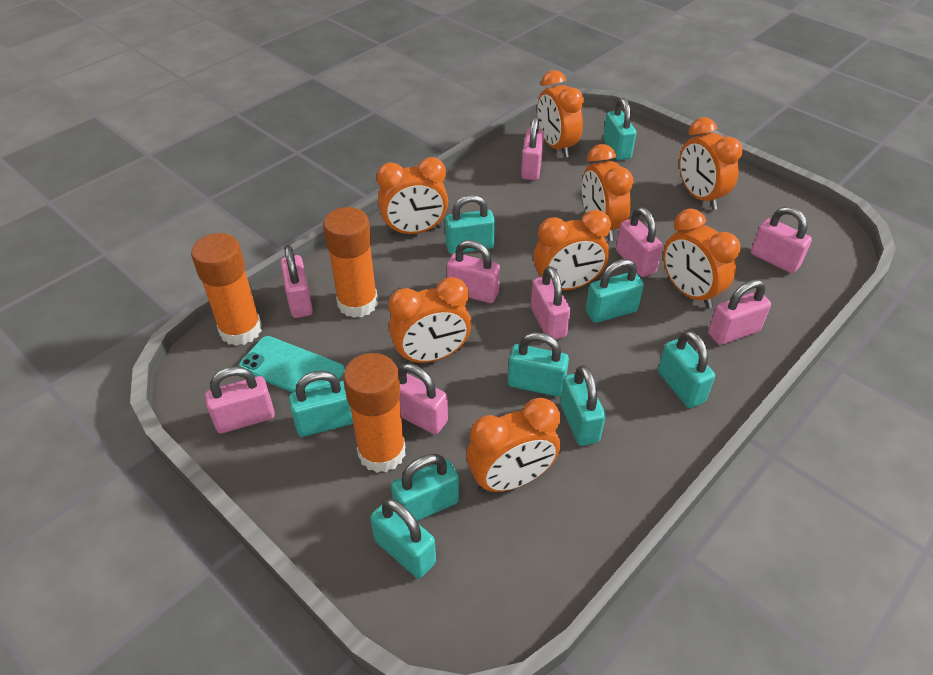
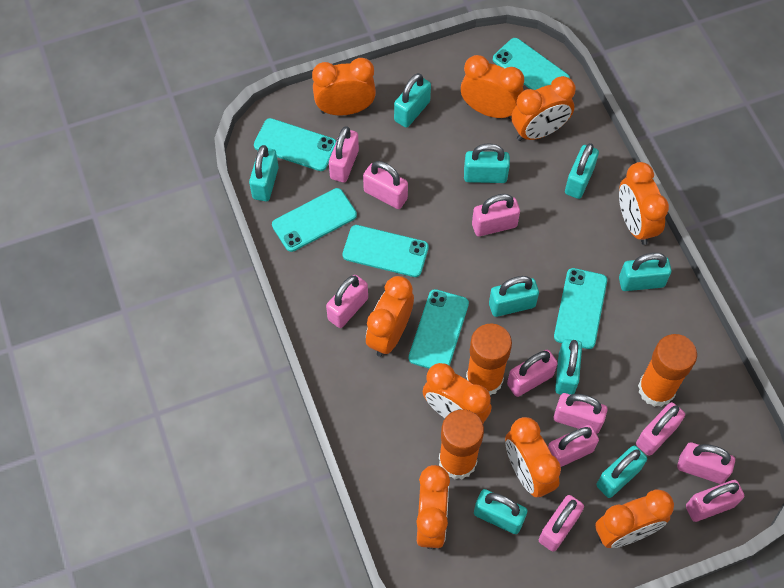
orange clock: [377,157,448,235] [388,277,471,364] [467,398,560,493] [533,210,611,291] [537,70,584,158] [582,144,633,241] [663,208,740,309] [679,117,742,210] = 8 -> [312,58,376,115] [366,276,414,357] [416,465,450,549] [423,363,491,423] [461,55,524,119] [505,417,561,497] [511,76,575,141] [595,489,674,548] [619,162,669,245] = 9
pink padlock: [205,366,275,434] [280,245,313,318] [398,363,448,434] [447,240,500,303] [521,116,544,180] [531,266,570,339] [616,207,663,277] [708,279,771,345] [751,207,812,273] = 9 -> [326,275,368,328] [329,126,359,183] [363,161,408,209] [472,194,520,236] [507,350,558,397] [539,495,584,552] [548,425,599,467] [554,393,607,434] [636,402,685,456] [677,442,735,484] [686,480,744,522] = 11
turquoise phone: [239,336,345,393] = 1 -> [254,118,336,171] [272,188,357,252] [342,225,429,277] [409,289,469,369] [493,38,570,90] [554,268,607,349] = 6

